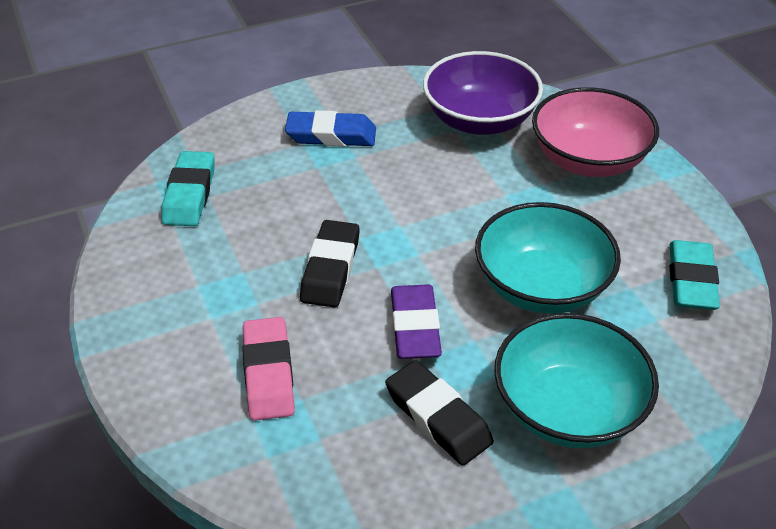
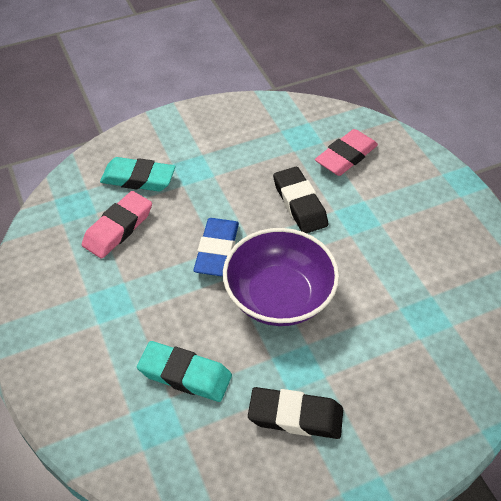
pink bowl: [532,87,659,177] = 1 -> none = 0
pink eraser: [242,317,295,421] = 1 -> [82,191,152,259] [315,129,378,176] = 2
purple eraser: [391,284,442,359] = 1 -> none = 0
turquoise bowl: [475,202,621,314] [494,313,659,448] = 2 -> none = 0

